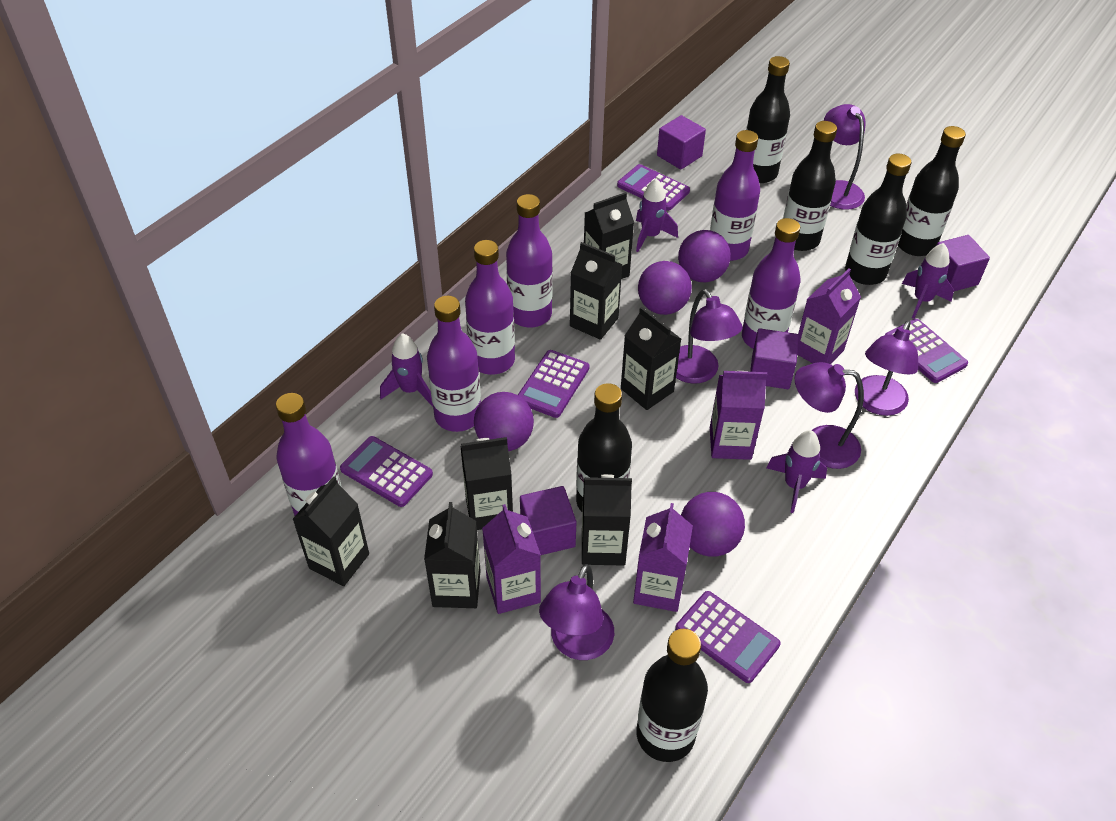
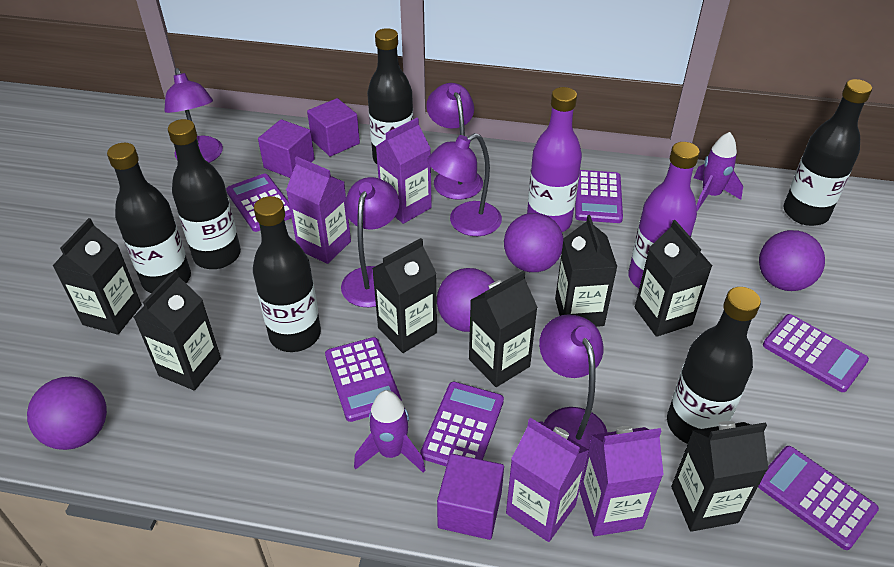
purple bottle: [276,393,342,516] [427,296,481,432] [465,240,515,375] [506,194,553,327] [710,130,760,261] [742,218,801,349] = 6 -> [527,87,582,232] [628,142,700,288] = 2
purple calculator: [340,436,433,507] [518,350,590,418] [617,164,690,211] [675,591,780,683] [885,319,968,383] = 5 -> [226,173,291,232] [325,337,402,422] [420,382,504,466] [575,170,623,223] [758,446,879,550] [763,314,869,392] = 6
purple cube: [520,486,576,555] [657,115,706,170] [750,328,799,389] [936,235,990,291] = 4 -> [258,119,315,178] [307,98,360,156] [437,454,504,540] = 3
purple rocket: [380,333,433,407] [636,178,678,252] [766,430,827,513] [902,243,954,319] = 4 -> [354,390,425,473] [694,132,743,211] = 2

